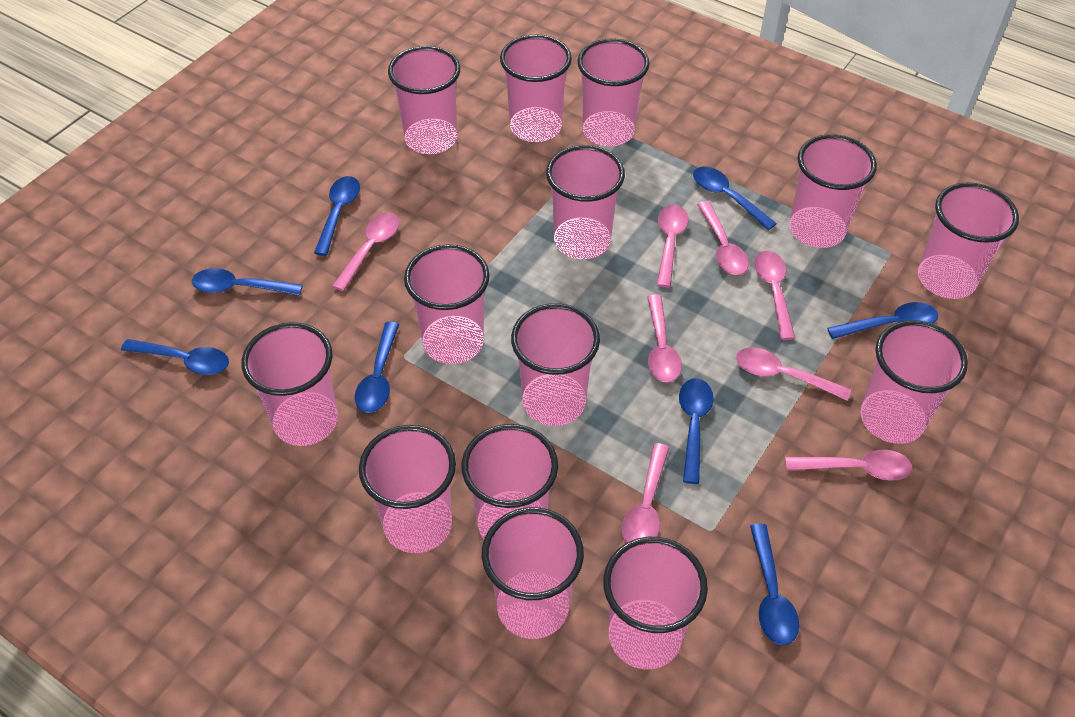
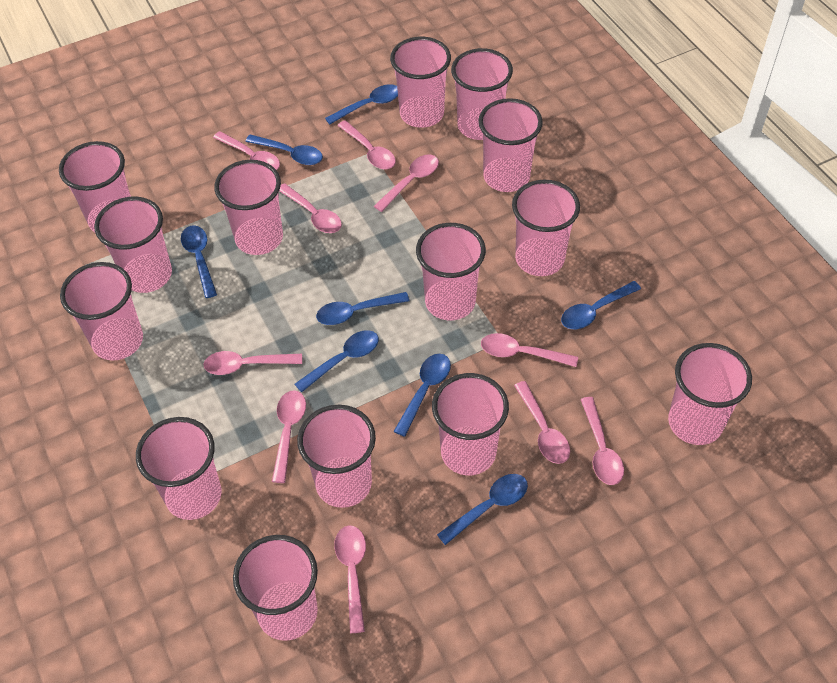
pink spoon: [332,213,400,291] [622,443,669,543] [647,295,682,383] [657,205,689,288] [697,201,749,275] [736,347,851,401] [754,251,795,340] [785,449,912,481] = 8 -> [203,351,302,375] [213,131,280,170] [272,390,306,483] [279,183,342,233] [334,525,366,633] [337,120,396,169] [374,154,439,212] [481,333,578,367] [514,381,570,464] [580,397,624,485] = 10

